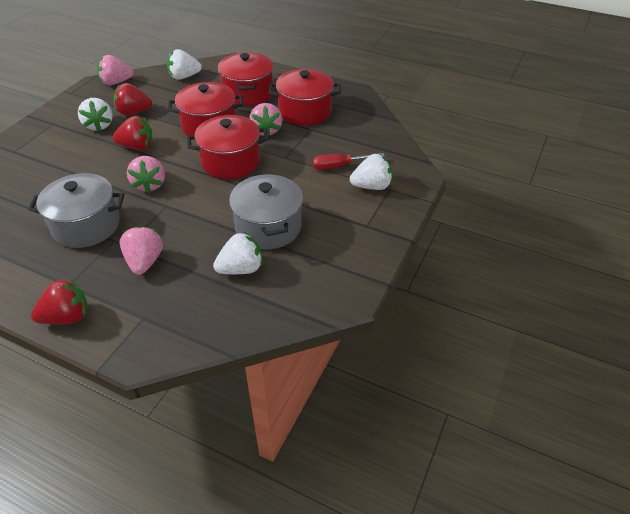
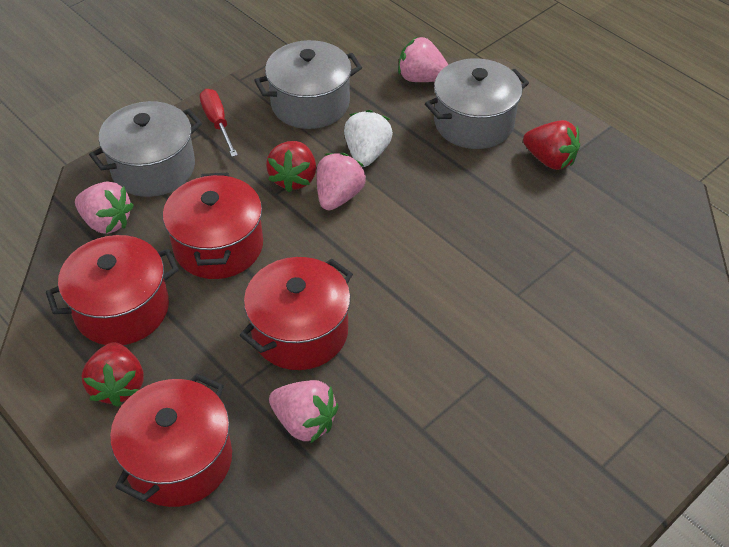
grey pot: [28,173,125,248] [229,174,303,249] = 2 -> [89,101,202,197] [254,40,362,129] [425,58,529,149] = 3
white strawberry: [78,98,113,132] [167,49,202,80] [213,232,263,274] [350,154,392,190] = 4 -> [344,110,393,167] = 1

